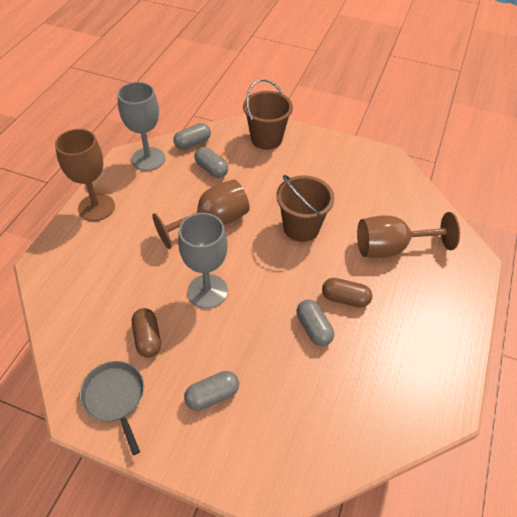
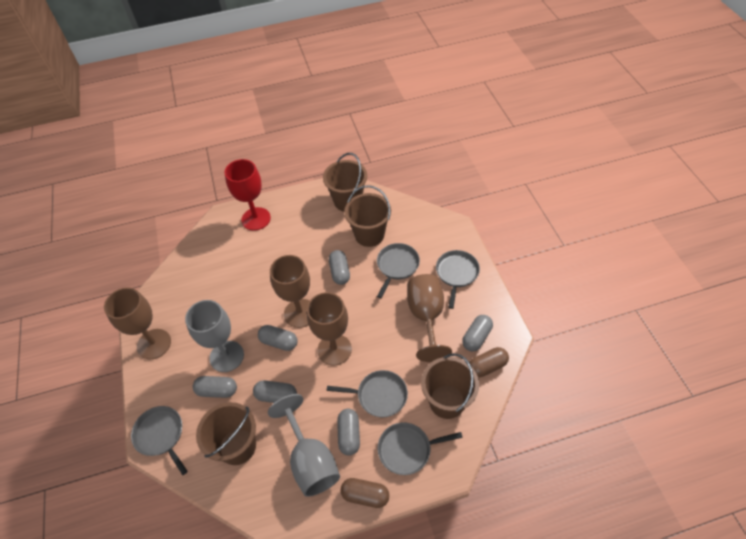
brown bucket: [243,79,293,150] [276,175,335,242] = 2 -> [196,402,256,465] [323,153,367,212] [344,185,391,247] [421,353,479,419] = 4
brown goblet: [55,129,115,221] [152,179,249,249] [357,212,460,258] = 3 -> [104,287,171,360] [270,255,310,328] [307,292,352,366] [407,274,452,362] = 4
grey capsule: [173,123,211,150] [184,371,239,411] [194,147,228,178] [296,300,334,346] = 4 -> [193,376,237,398] [253,380,297,403] [258,325,298,351] [329,250,350,285] [337,409,360,456] [462,315,493,351] = 6
grey pan: [79,361,144,455] = 1 -> [131,406,188,475] [327,370,408,417] [377,243,420,298] [378,422,463,475] [436,250,480,309] = 5
red goblet: none = 0 -> [225,159,271,231] = 1

